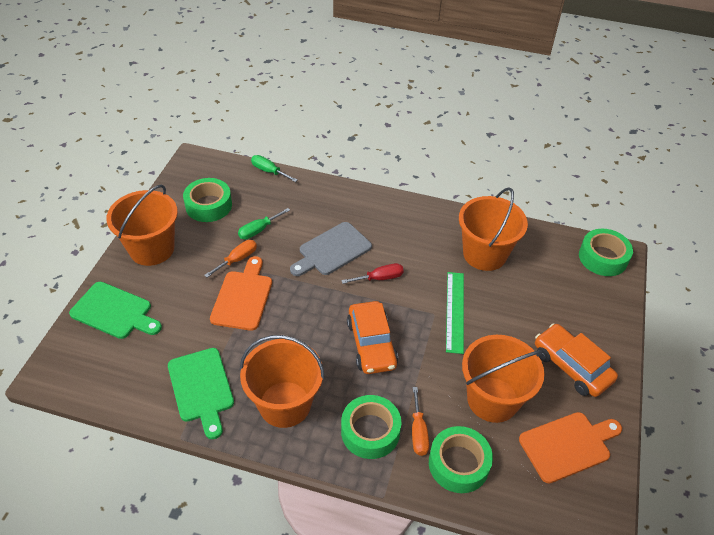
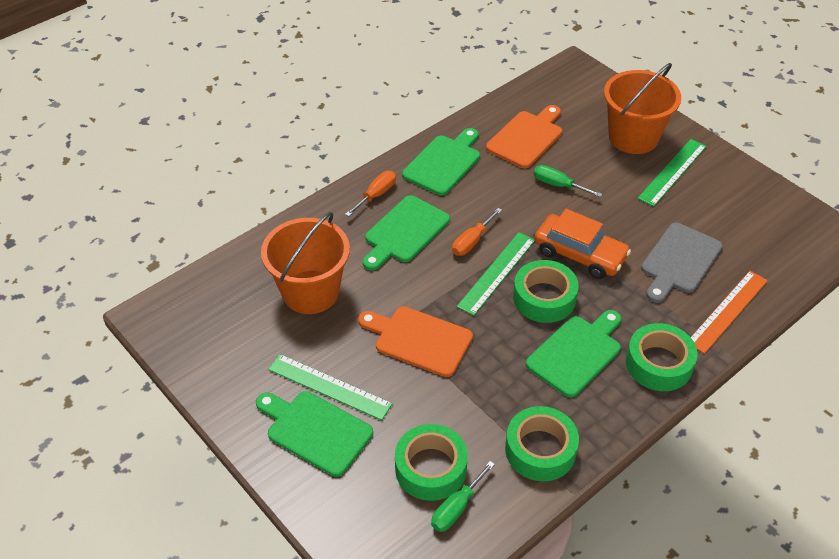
green cutting board: [69,282,162,339] [168,348,234,439] = 2 -> [256,391,373,477] [363,195,450,270] [402,128,480,195] [526,310,621,398] = 4
green ruler: [446,272,464,354] = 1 -> [268,354,393,420] [457,232,535,316] [638,139,707,206] = 3
orange bucket: [106,185,178,266] [240,335,325,428] [459,187,528,271] [462,335,544,423] = 4 -> [261,212,350,314] [604,63,681,154] = 2
orange car: [347,301,398,374] [535,323,618,397] = 2 -> [534,209,631,279] = 1
orange ruler: none = 0 -> [691,271,768,354] = 1
red screwdriver: [341,263,404,284] = 1 -> none = 0

